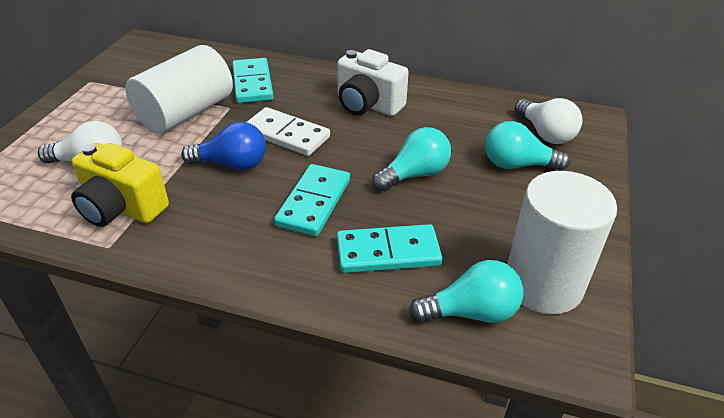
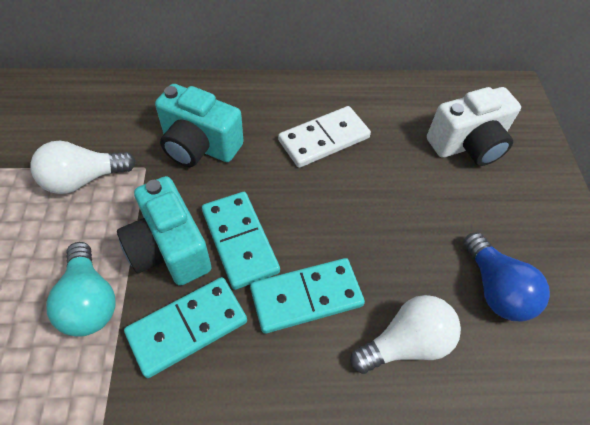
turquoise camera: none = 0 -> [117,176,212,286] [155,84,244,167] = 2
turquoise light bulb: [372,127,451,191] [409,260,524,323] [485,121,571,171] = 3 -> [46,242,116,337] = 1
white cylinder: [125,45,233,134] [507,171,617,314] = 2 -> none = 0
yellow camera: [71,143,169,227] = 1 -> none = 0

